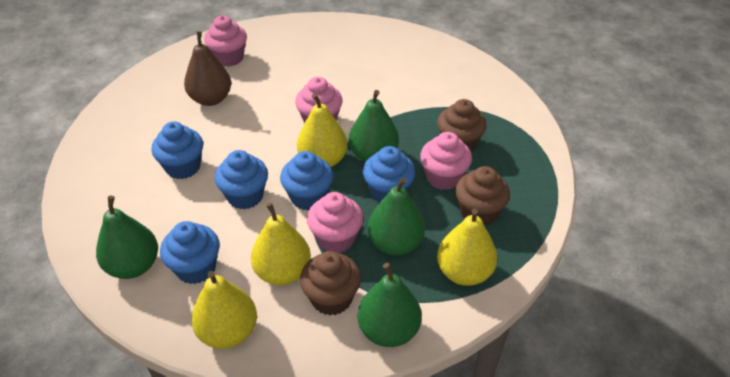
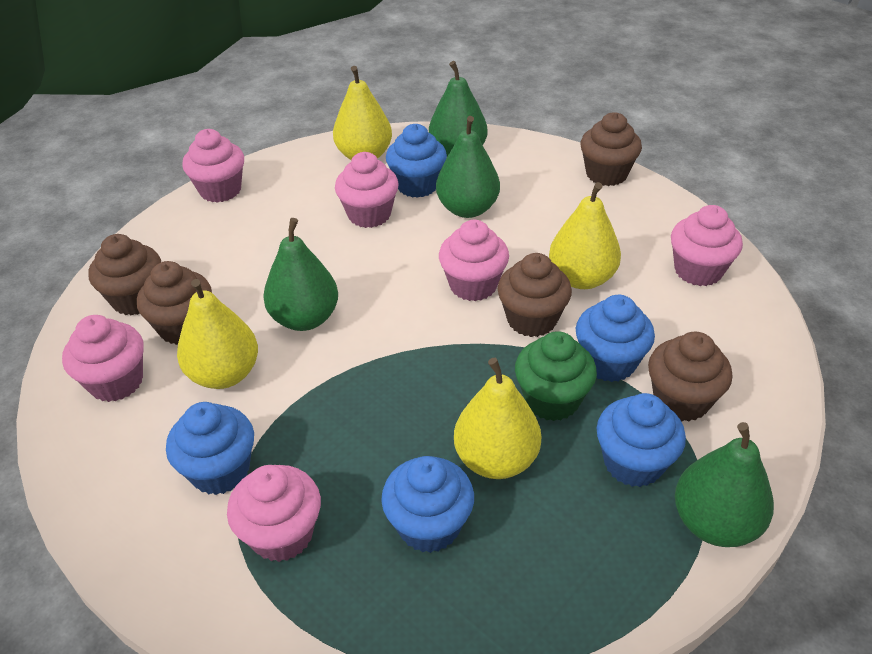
brown cupcake: [300,251,361,315] [437,99,487,152] [455,166,510,226] = 3 -> [89,234,161,315] [137,261,212,345] [498,253,572,337] [580,112,642,186] [648,332,732,422] = 5
brown pear: [184,31,231,106] = 1 -> none = 0
green cupcake: none = 0 -> [515,331,597,421] = 1
pink cupcake: [204,15,247,67] [295,77,343,123] [307,192,363,253] [420,132,472,190] = 4 -> [62,315,144,402] [182,129,244,202] [227,465,321,562] [335,152,399,228] [439,220,509,301] [671,205,743,286] = 6

